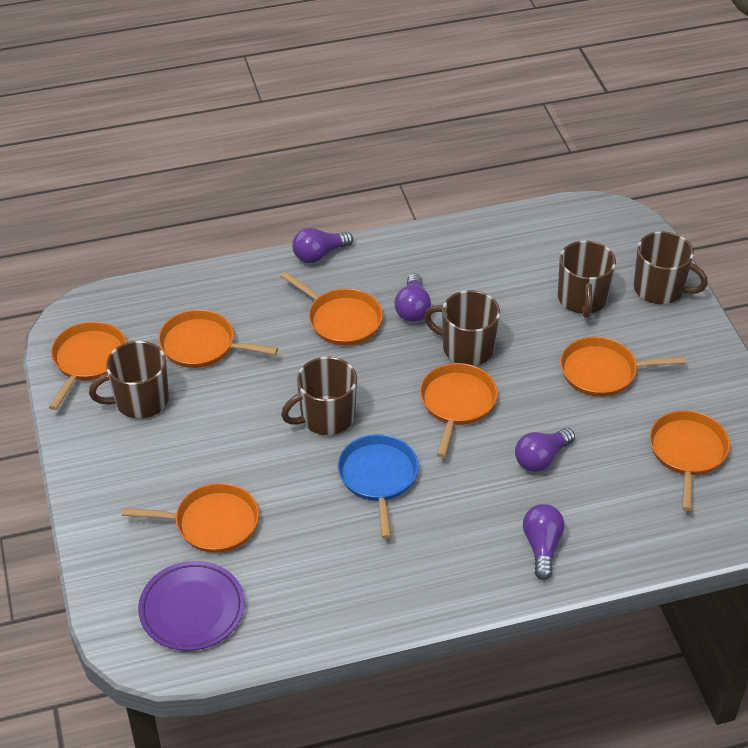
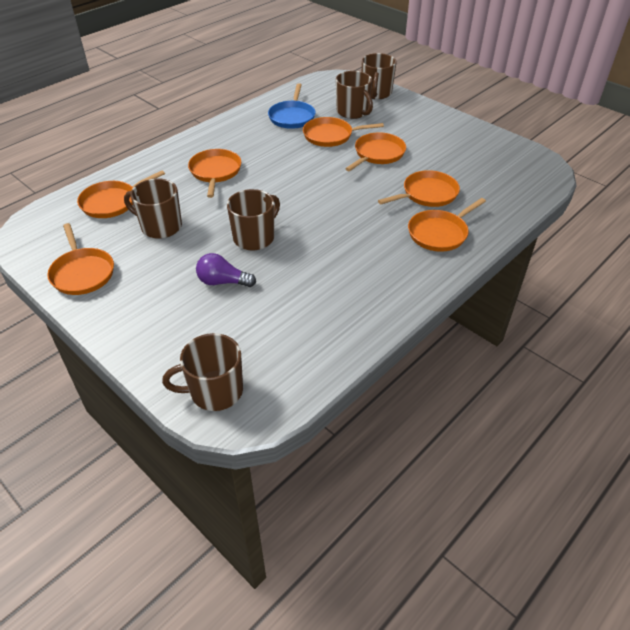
purple light bulb: [292,228,353,263] [395,274,431,322] [515,428,575,472] [523,504,564,580] = 4 -> [196,253,256,287] = 1
purple plate: [138,561,245,651] = 1 -> none = 0

